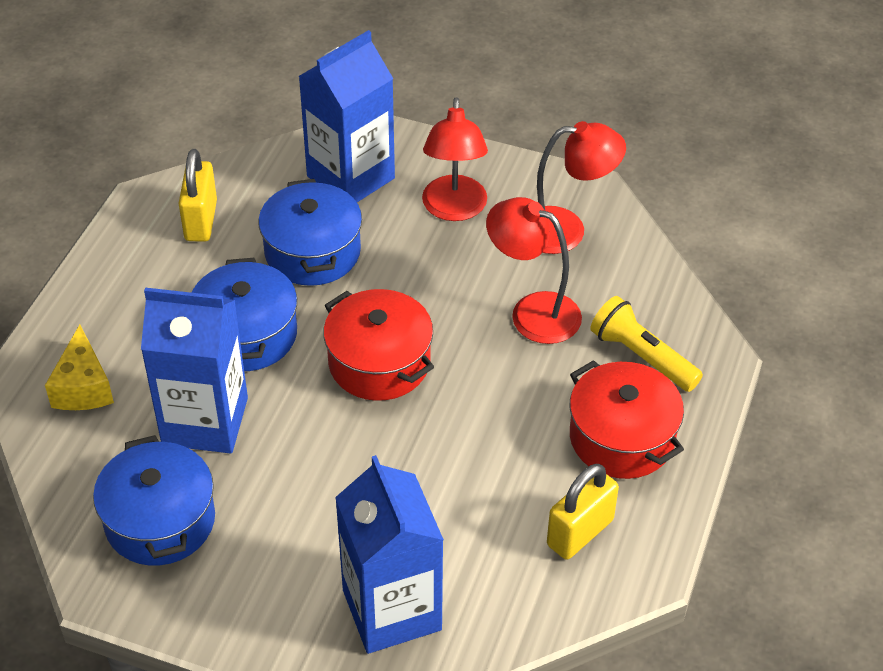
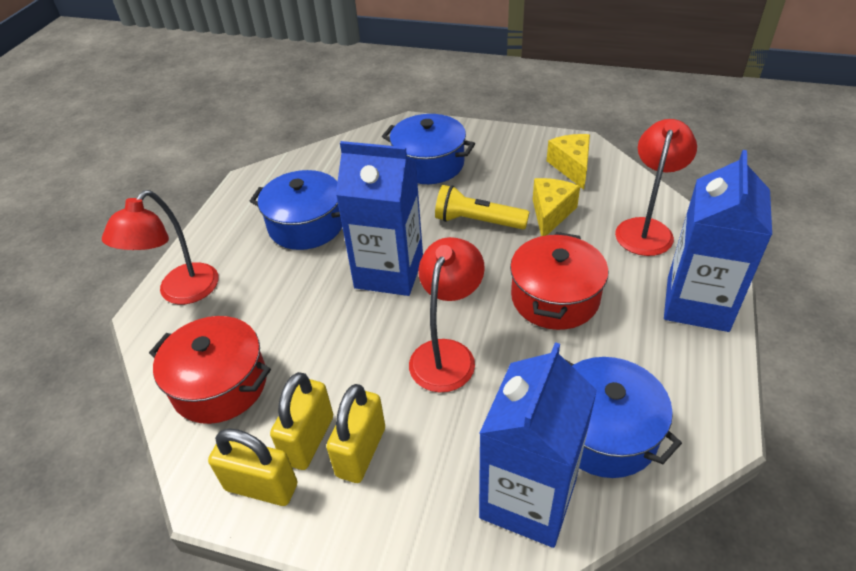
yellow cheese: [45,324,114,410] = 1 -> [533,178,580,236] [547,134,590,190] = 2
yellow padlock: [178,149,217,242] [547,464,619,560] = 2 -> [208,428,297,506] [270,372,333,470] [326,384,385,483] = 3

